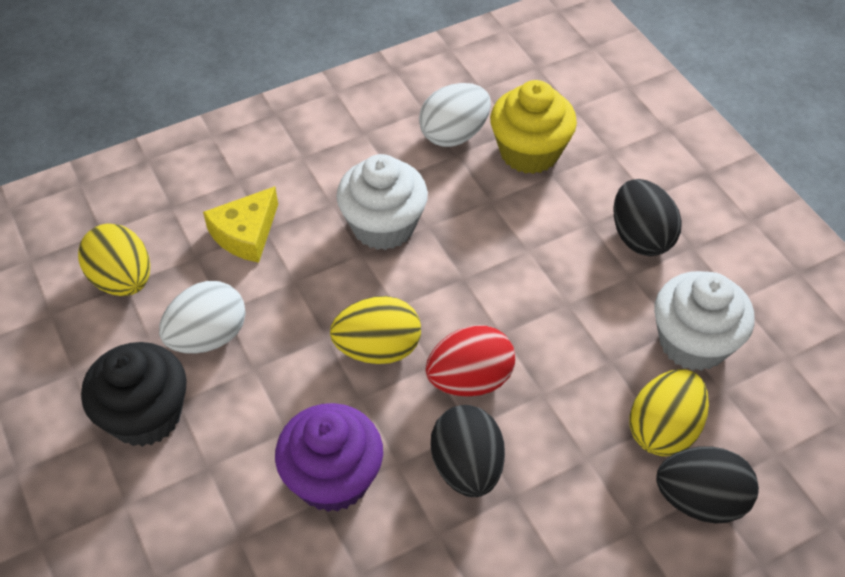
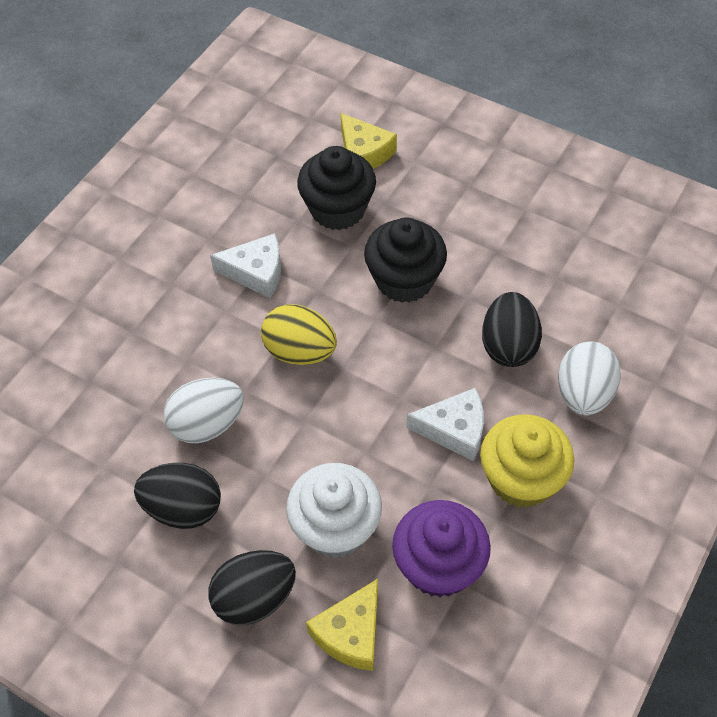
black cupcake: [81,342,187,447] = 1 -> [297,146,376,230] [364,217,447,303] = 2
red egg: [426,325,515,396] = 1 -> none = 0
white cheese: none = 0 -> [210,233,281,298] [406,388,484,461] = 2
white cupcake: [336,154,428,250] [654,271,754,371] = 2 -> [286,463,382,558] = 1
yellow cheese: [203,186,278,263] = 1 -> [306,579,378,671] [341,113,397,169] = 2
yellow egg: [78,223,150,296] [330,296,421,364] [630,369,709,456] = 3 -> [261,304,337,365] = 1

